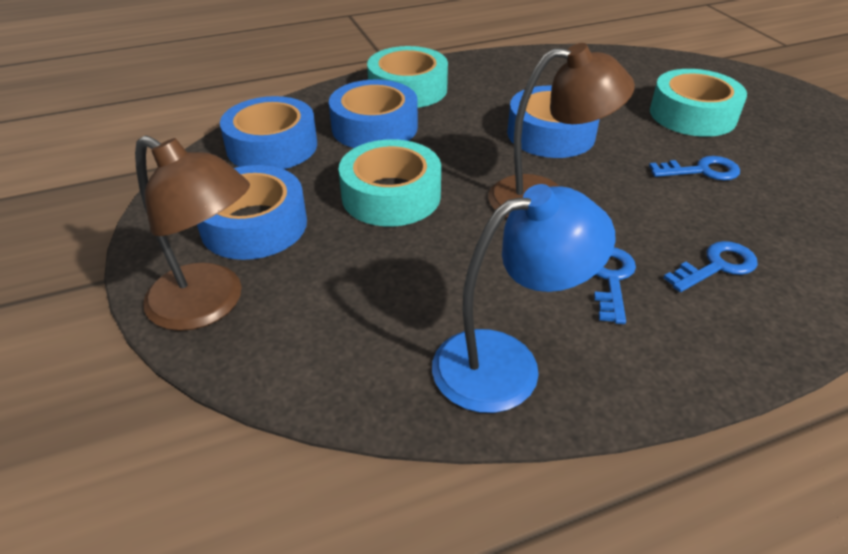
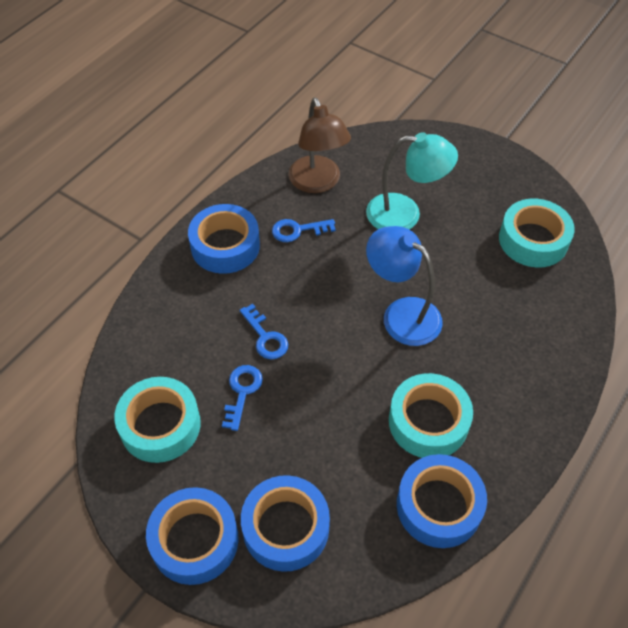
brown lamp: [135,135,250,331] [488,43,635,218] = 2 -> [289,98,351,193] = 1
turquoise lamp: none = 0 -> [366,132,458,230] = 1

